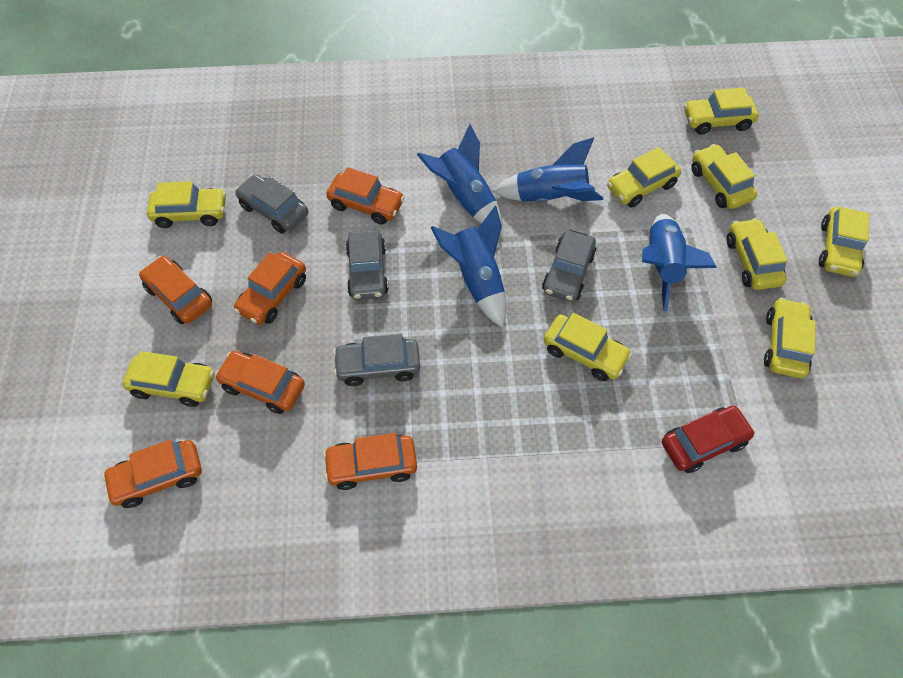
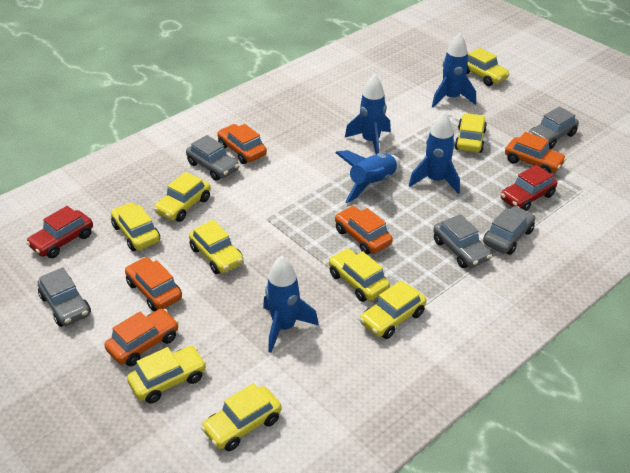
blue rocket: [417,124,502,234] [430,205,506,328] [493,137,603,203] [642,214,717,311] = 4 -> [263,256,319,353] [336,150,400,203] [345,74,391,155] [409,112,460,194] [432,33,476,108] = 5
grey car: [235,174,308,234] [333,334,420,386] [346,229,389,300] [542,230,596,302] = 4 -> [38,267,91,327] [186,135,239,181] [433,214,492,268] [483,206,535,255] [529,106,579,149] = 5
orange car: [102,440,202,508] [139,256,212,324] [215,351,305,414] [234,252,306,325] [323,433,417,490] [326,167,405,225] = 6 -> [104,309,179,367] [125,257,182,311] [217,124,267,164] [335,206,393,255] [505,132,567,174] = 5
red car: [662,406,755,473] = 1 -> [26,206,93,258] [501,165,557,211] = 2

